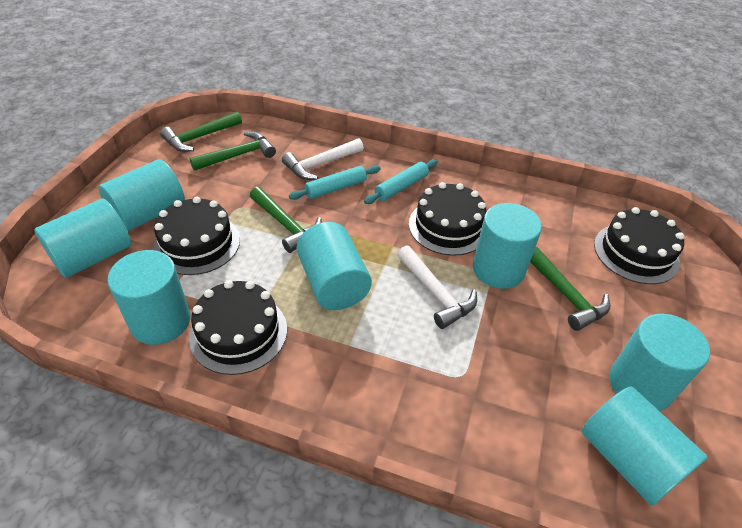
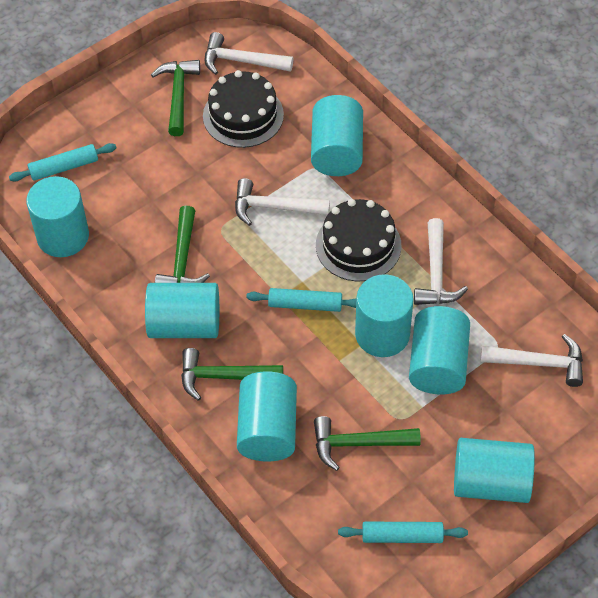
black cake: [153,197,240,275] [189,280,287,375] [409,182,486,256] [594,207,684,284] = 4 -> [203,70,284,148] [316,199,402,281] = 2
turquoise rolling pin: [289,165,381,200] [364,159,438,204] = 2 -> [9,143,116,181] [246,288,356,312] [338,522,468,543] = 3
white hammer: [282,138,364,180] [397,245,477,329] = 2 -> [205,32,293,75] [235,178,330,226] [414,218,468,305] [480,334,583,387] = 4

